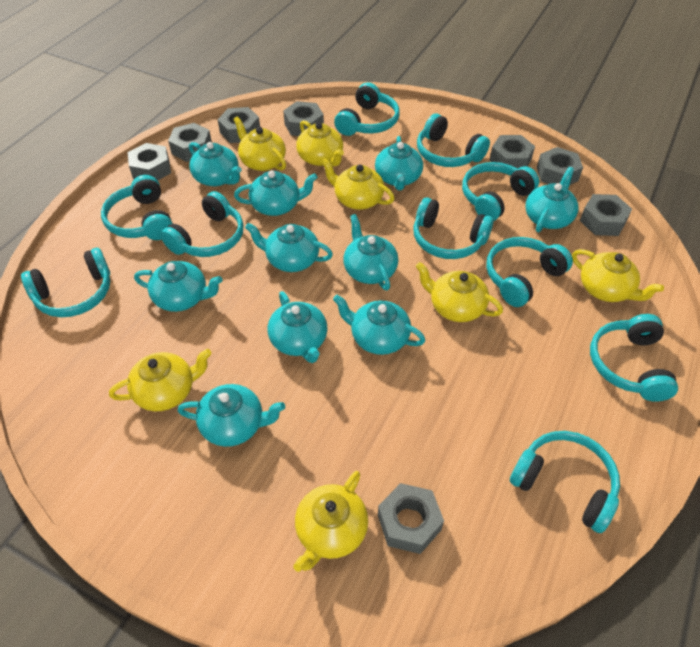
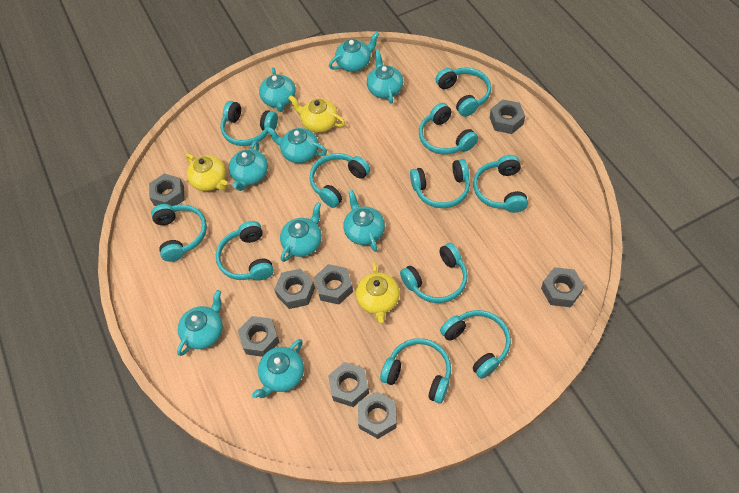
turquoise headphones: [21,248,110,317] [101,175,173,240] [161,191,244,257] [334,83,400,136] [413,197,494,259] [417,113,490,167] [462,162,539,221] [486,237,573,307] [510,431,620,533] [590,314,678,402] = 10 -> [151,204,207,262] [216,221,274,280] [220,101,278,146] [310,153,370,208] [380,338,451,404] [400,243,468,303] [410,159,470,208] [419,103,478,155] [435,67,491,117] [440,310,511,379] [473,155,528,213] = 11
turquoise teapot: [134,261,223,312] [178,384,285,447] [189,142,242,186] [234,170,318,216] [245,223,333,272] [268,291,327,363] [333,295,426,355] [343,214,398,290] [375,136,423,190] [525,167,578,232] = 10 -> [177,290,223,356] [229,140,268,191] [252,339,304,398] [259,67,296,112] [266,127,327,163] [280,202,322,262] [329,32,379,72] [343,190,385,252] [367,50,403,104] = 9
yellow teapot: [109,349,212,411] [233,117,286,171] [294,471,368,572] [296,120,344,166] [321,158,395,210] [415,262,503,322] [572,249,664,302] = 7 -> [186,154,227,191] [288,95,345,133] [356,261,400,323] = 3

